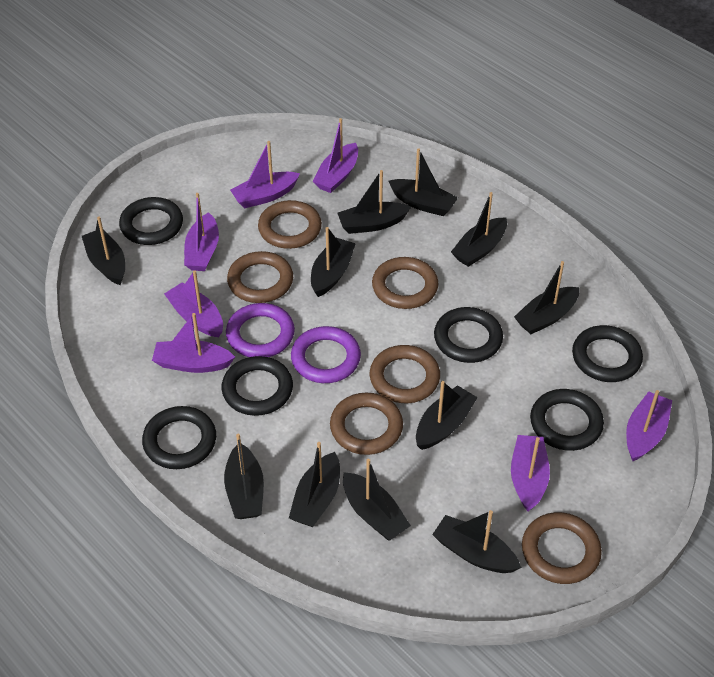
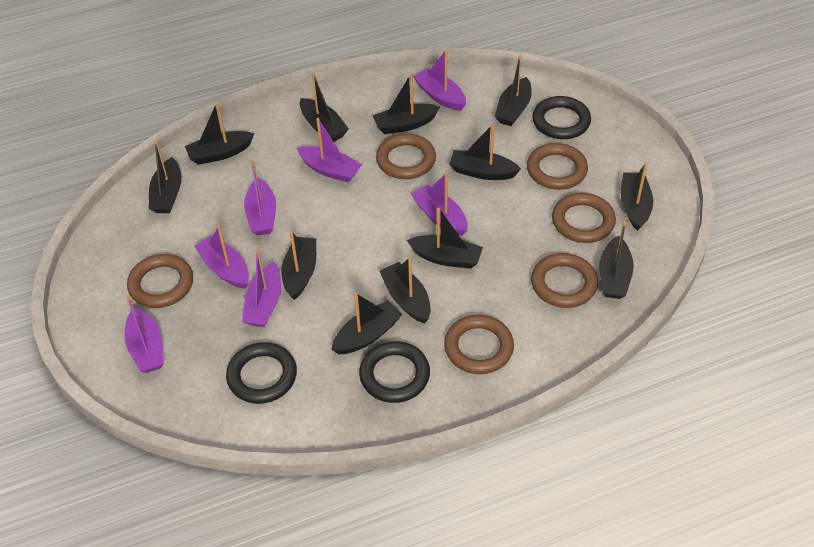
black boat: [82,217,125,285] [224,434,264,519] [289,442,340,527] [311,227,356,297] [337,170,411,234] [343,459,411,541] [389,148,458,216] [416,381,478,450] [432,510,521,573] [451,192,507,267] [514,261,580,334] = 11 -> [149,139,182,213] [185,102,254,165] [281,231,316,300] [300,73,349,142] [331,293,402,354] [373,73,440,134] [380,257,431,323] [407,207,483,269] [449,124,521,180] [495,55,532,126] [599,221,634,299] [621,163,653,231] = 12
black ring: [119,197,183,245] [142,406,216,469] [222,356,293,416] [434,307,503,363] [530,389,604,451] [572,325,643,382] = 6 -> [226,342,297,404] [359,341,430,403] [532,96,591,139] = 3
purple ring: [226,303,295,357] [291,326,361,383] = 2 -> none = 0

